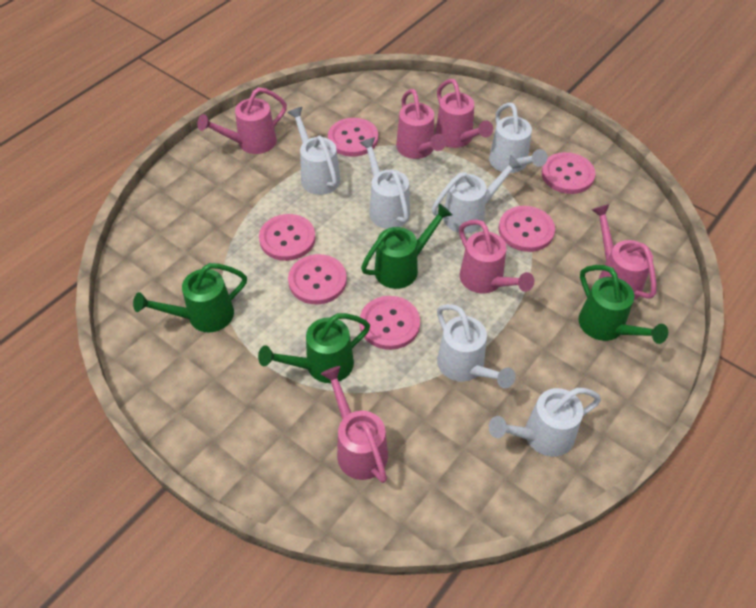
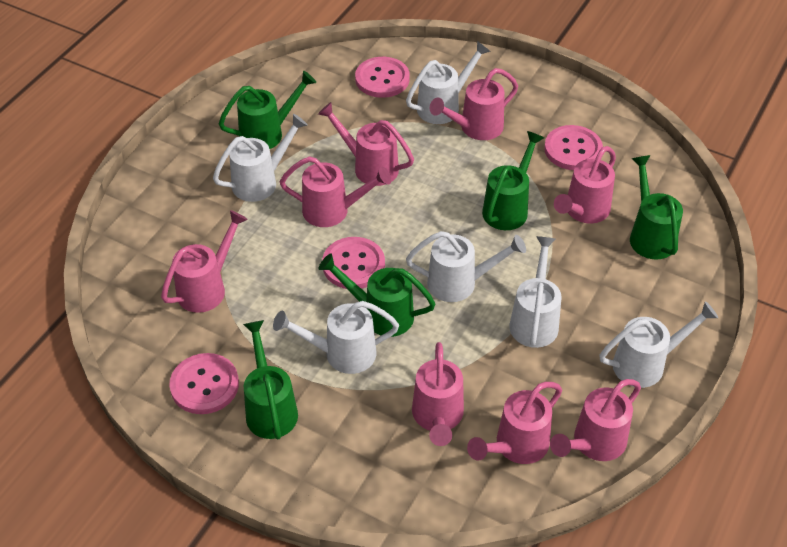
green watering can: [133,263,247,332] [258,313,370,383] [361,204,452,289] [579,265,668,344] = 4 -> [219,71,316,149] [243,320,298,440] [318,254,435,337] [482,131,544,230] [630,155,683,260] = 5
pink button: [259,214,316,261] [288,254,347,304] [328,118,378,157] [360,296,420,350] [499,206,555,252] [542,152,596,194] = 6 -> [170,353,239,414] [322,237,385,289] [355,57,410,98] [544,125,603,170] = 4
pink watering can: [197,87,287,154] [321,366,388,483] [396,89,446,159] [435,79,493,148] [459,219,534,293] [592,204,656,300] = 6 -> [161,210,248,313] [280,156,391,227] [318,102,414,186] [412,342,464,446] [430,68,518,140] [467,382,562,464] [550,379,641,461] [554,146,616,224] = 8

